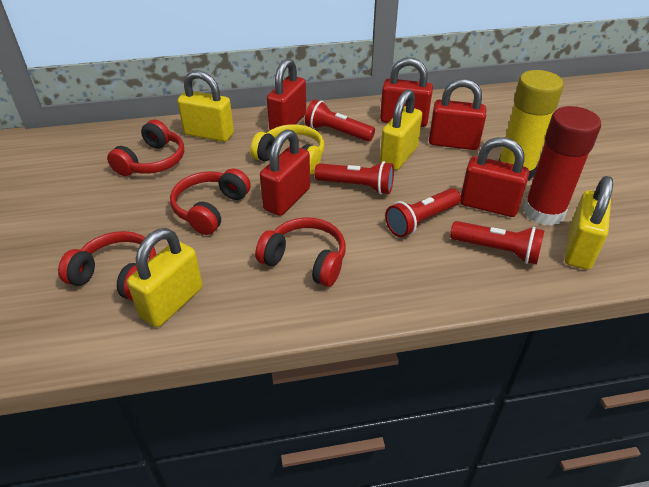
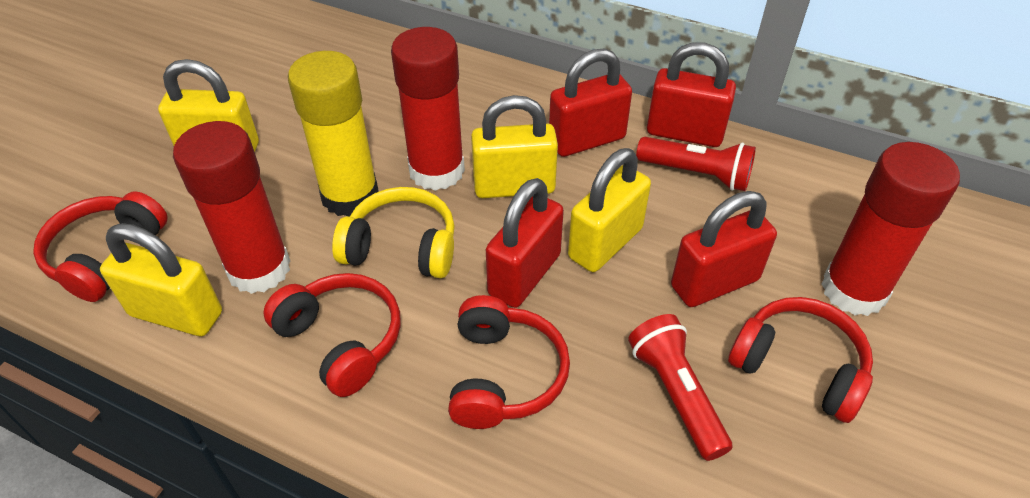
red flashlight: [305,99,375,142] [314,161,394,195] [385,188,461,237] [450,221,545,265] = 4 -> [628,314,732,461] [636,137,756,191] = 2
red glue stick: [523,106,601,226] = 1 -> [173,121,290,294] [391,27,465,191] [821,142,960,316] = 3
red padlock: [260,129,310,216] [267,58,306,130] [380,58,433,127] [429,79,486,150] [460,137,529,217] = 5 -> [486,178,564,308] [549,48,632,157] [647,42,736,147] [671,191,777,307] = 4

